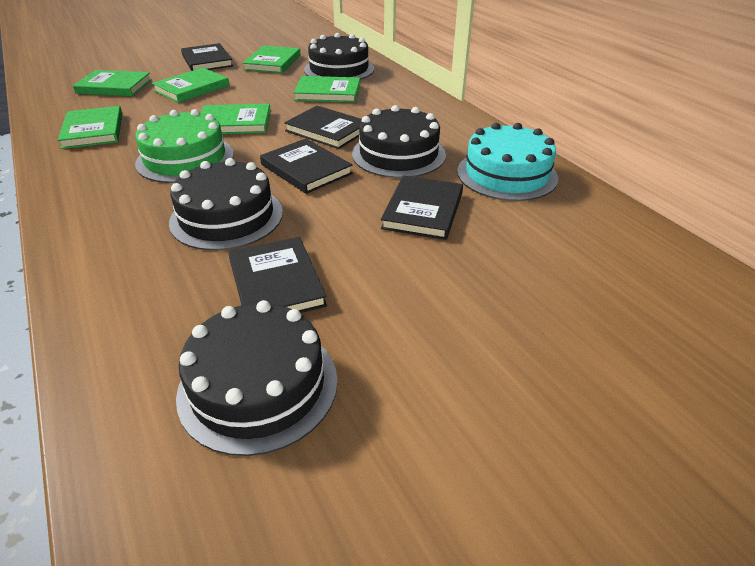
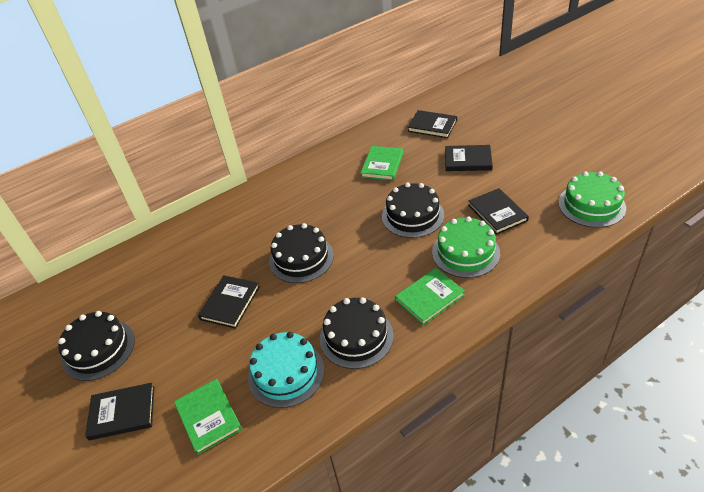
green book: [57,106,123,149] [73,70,152,96] [152,68,229,103] [201,104,271,134] [243,46,301,74] [293,76,360,103] = 6 -> [174,379,242,455] [361,146,403,181] [395,268,465,325] = 3
green cake: [135,109,234,183] = 1 -> [432,216,500,278] [558,171,626,228] = 2

